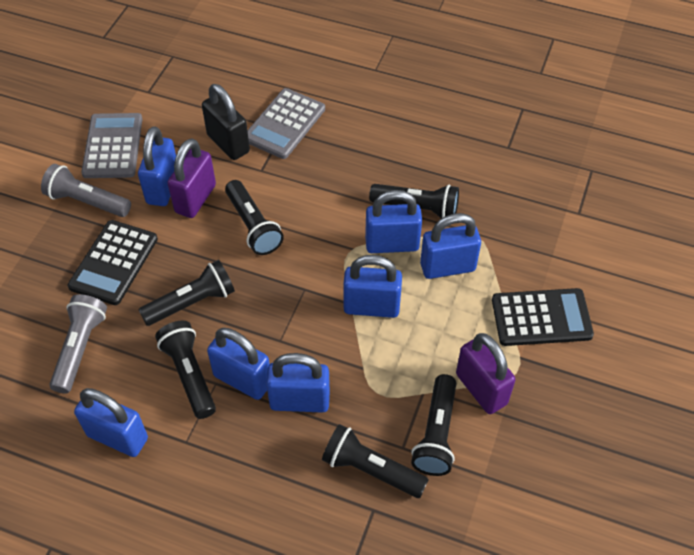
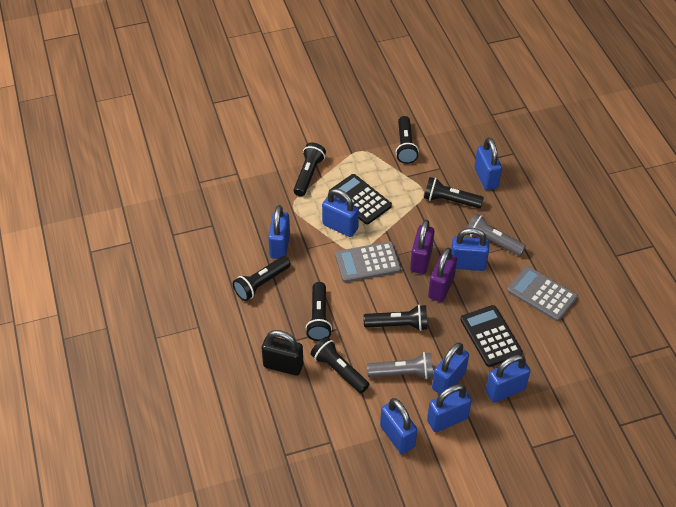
black flashlight: [138,260,235,326] [155,321,216,419] [225,180,284,255] [322,424,429,498] [369,184,459,219] [411,374,456,476] = 6 -> [233,256,291,301] [293,143,326,197] [306,282,332,341] [310,337,369,393] [363,305,427,331] [396,116,419,164] [424,177,484,208] = 7
blue padlock: [74,388,148,457] [138,126,176,206] [207,328,269,400] [266,353,330,413] [343,255,402,318] [365,190,422,253] [420,213,481,279] = 7 -> [268,205,290,259] [322,189,359,237] [380,398,417,454] [427,384,472,432] [432,342,469,394] [451,228,489,271] [475,138,502,190] [486,355,530,402] = 8

